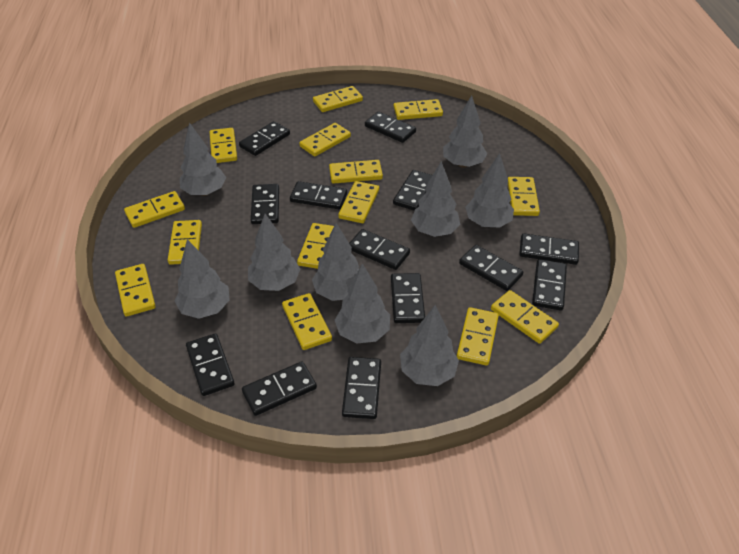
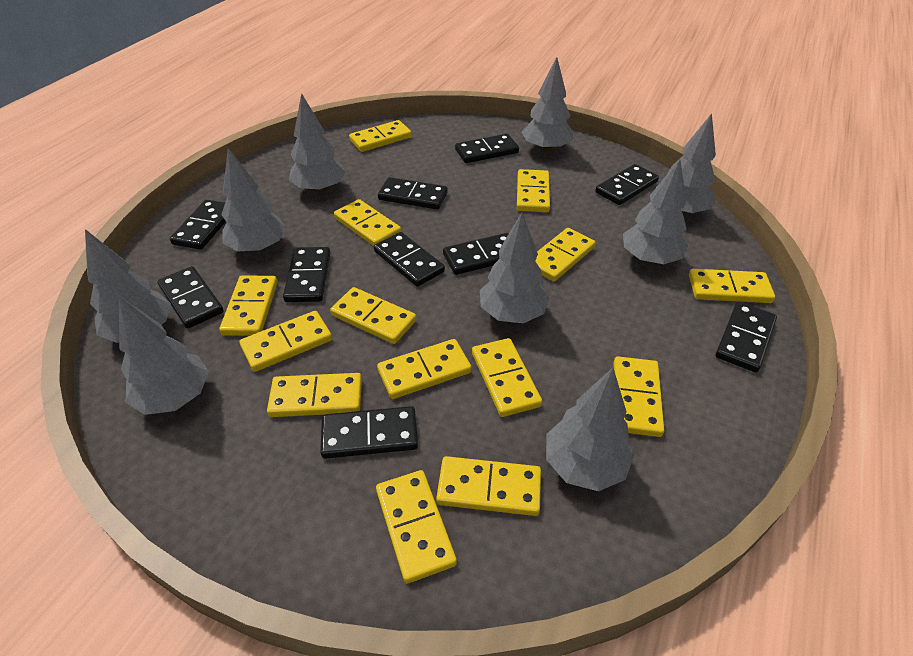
black domino: [186,333,235,396] [239,121,290,156] [242,361,317,416] [251,184,279,224] [290,181,347,210] [342,357,381,419] [349,229,410,270] [365,112,416,143] [391,273,425,323] [393,170,432,211] [459,245,523,291] [519,233,579,265] [532,259,567,311] = 13 -> [158,266,224,328] [170,200,226,250] [283,247,330,302] [320,406,418,459] [374,232,445,287] [378,177,448,210] [443,233,508,275] [455,134,519,163] [595,164,659,205] [715,302,777,372] = 10

